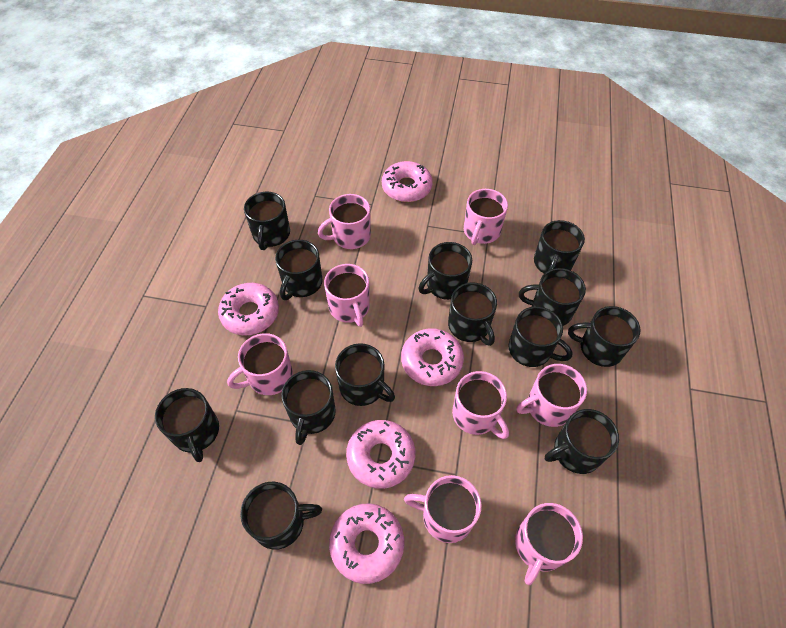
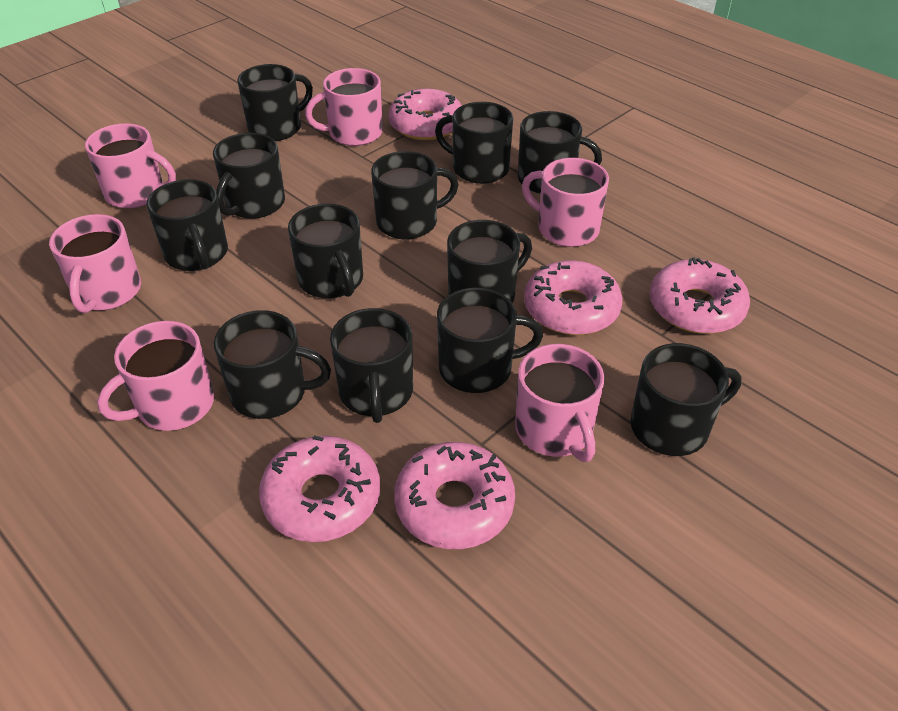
black mug: [155,388,219,462] [240,482,322,550] [244,192,290,250] [275,240,323,300] [281,370,336,445] [335,343,395,406] [419,242,472,300] [448,282,497,346] [508,306,573,367] [519,268,586,326] [534,220,585,274] [545,409,619,474] [568,306,641,367] = 13 -> [146,179,228,271] [213,133,285,219] [214,310,331,419] [237,64,313,141] [288,203,363,298] [330,308,413,423] [371,151,459,239] [435,102,513,184] [437,288,543,393] [447,220,532,303] [518,111,602,194] [630,343,742,456] = 12
pink mug: [227,333,293,395] [318,194,371,249] [324,264,370,327] [404,475,482,543] [452,371,509,439] [464,189,508,245] [515,503,583,585] [516,364,587,427] = 8 -> [49,214,141,313] [85,124,176,208] [97,321,214,431] [305,68,383,146] [515,344,604,462] [522,158,609,247] = 6

